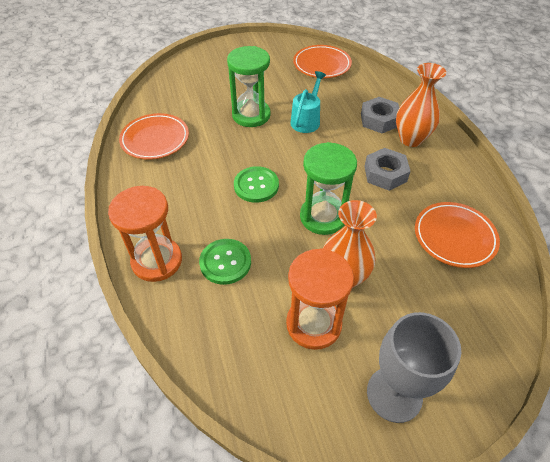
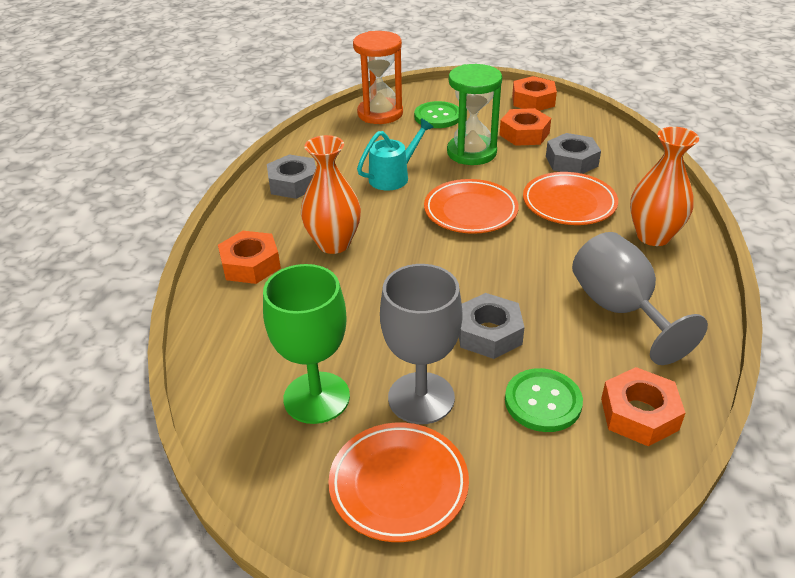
green goblet: none = 0 -> [263,264,350,424] = 1
green hourglass: [227,46,271,127] [300,142,357,235] = 2 -> [447,64,502,165] = 1
grey goblet: [367,312,461,423] = 1 -> [380,264,463,424] [572,232,708,365] = 2
grey nut: [361,97,399,133] [364,148,411,191] = 2 -> [267,154,316,199] [459,293,525,359] [546,133,601,174] = 3
orange hourglass: [108,186,182,282] [286,248,354,350] = 2 -> [353,31,403,124] = 1
orange nut: none = 0 -> [218,231,281,284] [499,108,551,146] [512,76,557,111] [601,367,685,446] = 4

